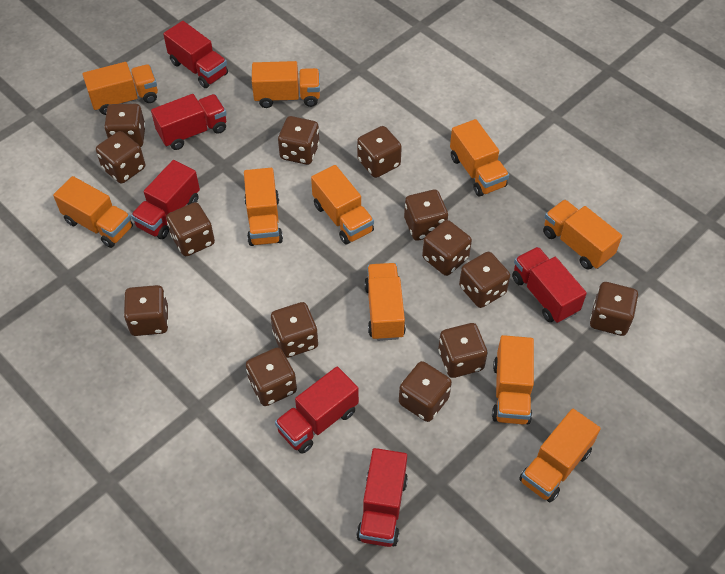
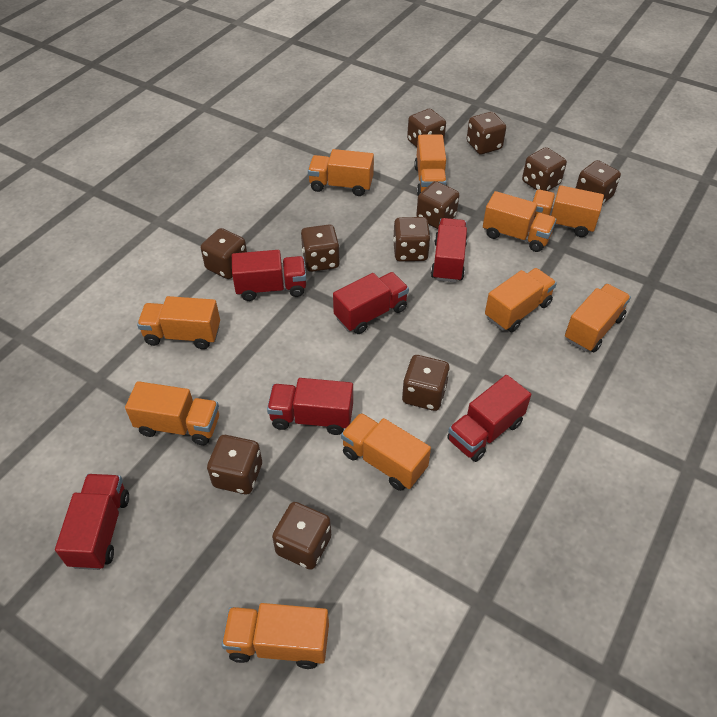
brown dice: [96,131,145,184] [104,104,146,147] [124,285,168,336] [166,202,215,256] [246,347,297,406] [271,302,318,358] [278,116,319,165] [357,126,402,178] [399,361,452,422] [404,190,448,241] [422,220,472,276] [438,323,487,378] [459,252,510,308] [590,282,638,336] = 14 -> [201,228,247,279] [207,435,262,494] [272,502,331,570] [301,224,340,272] [393,217,430,261] [402,355,450,411] [407,109,446,147] [416,181,460,229] [467,112,506,154] [522,147,567,191] [576,160,621,205] = 11

